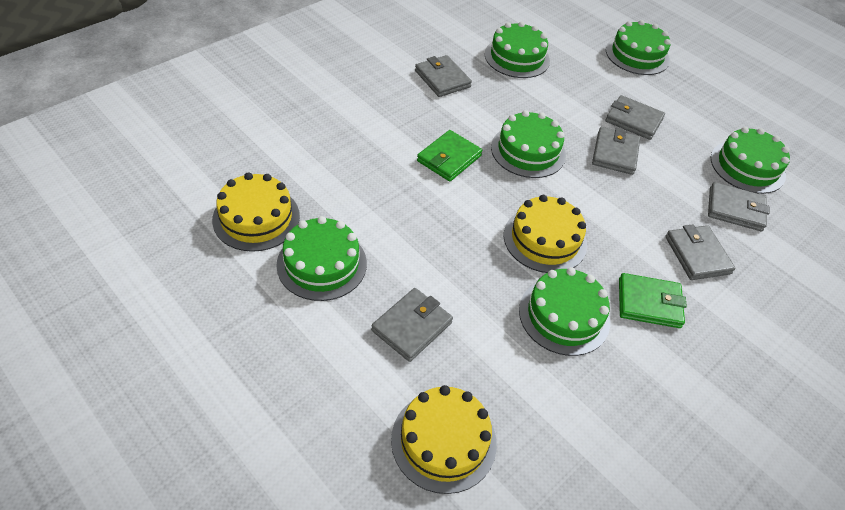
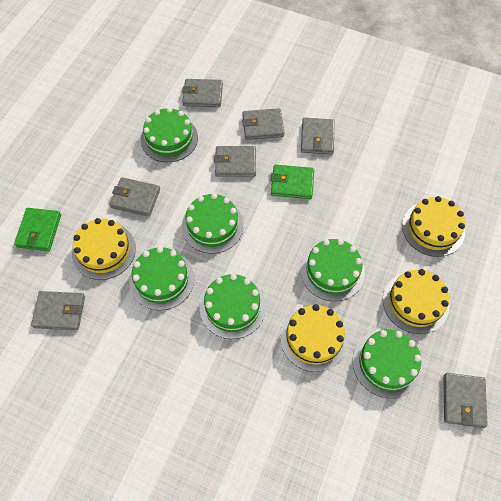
grey wallet: [371,288,453,362] [415,55,472,97] [592,127,640,175] [605,95,665,140] [665,224,736,280] [708,182,770,231] = 6 -> [31,291,85,330] [110,177,160,217] [182,79,223,107] [214,146,256,177] [242,108,284,140] [301,117,335,155] [443,373,488,428] = 7
yellow cake: [212,172,300,252] [391,385,497,494] [504,195,587,273] = 3 -> [72,218,136,280] [280,304,348,372] [383,269,450,334] [402,196,465,257] = 4

